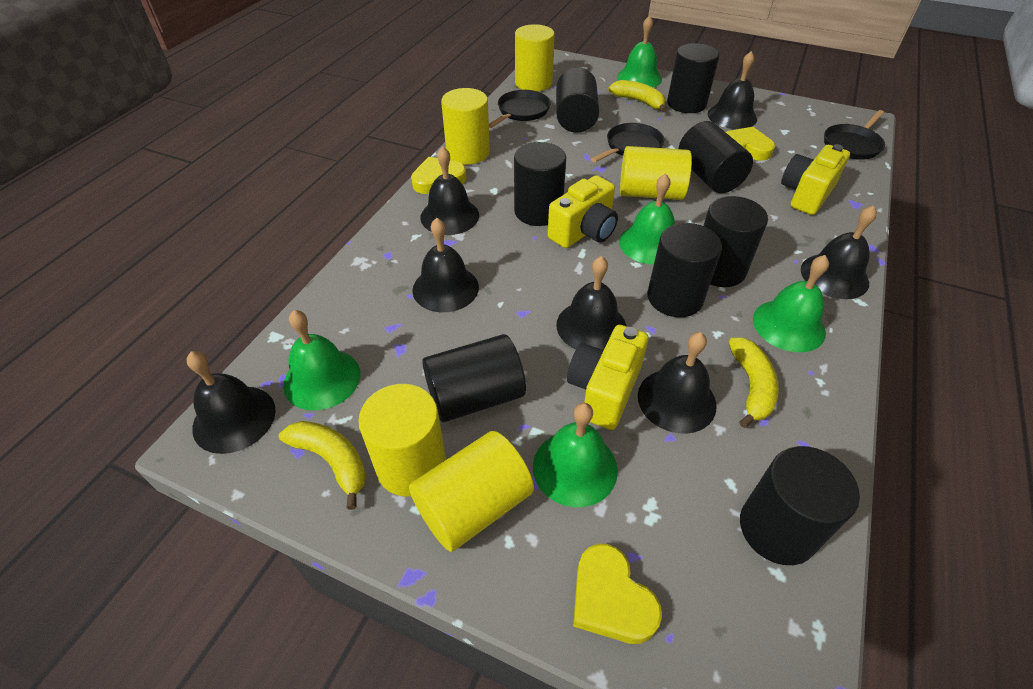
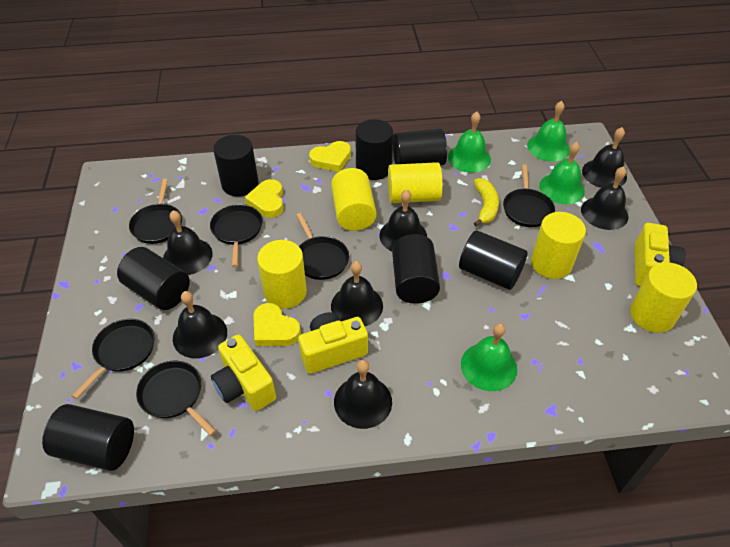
black cylinder: [422,334,526,422] [514,142,566,226] [556,68,599,133] [647,223,722,317] [667,43,720,113] [678,121,753,193] [704,196,768,287] [740,446,860,565] = 8 -> [42,404,134,471] [117,247,190,310] [213,135,259,197] [355,119,393,180] [392,234,440,304] [393,128,447,165] [459,230,528,290] = 7
black pan: [489,90,551,128] [591,123,664,162] [824,110,885,160] = 3 -> [72,319,154,399] [129,179,182,244] [136,361,216,436] [210,204,263,267] [296,213,349,280] [503,164,555,227] = 6
green bell: [283,310,360,410] [533,403,618,507] [617,15,662,87] [619,173,675,265] [753,255,829,352] = 5 -> [448,112,491,173] [461,323,517,391] [527,101,570,161] [539,142,585,204] = 4
yellow banana: [279,421,366,510] [608,80,666,112] [728,338,779,428] = 3 -> [474,178,499,227] = 1

